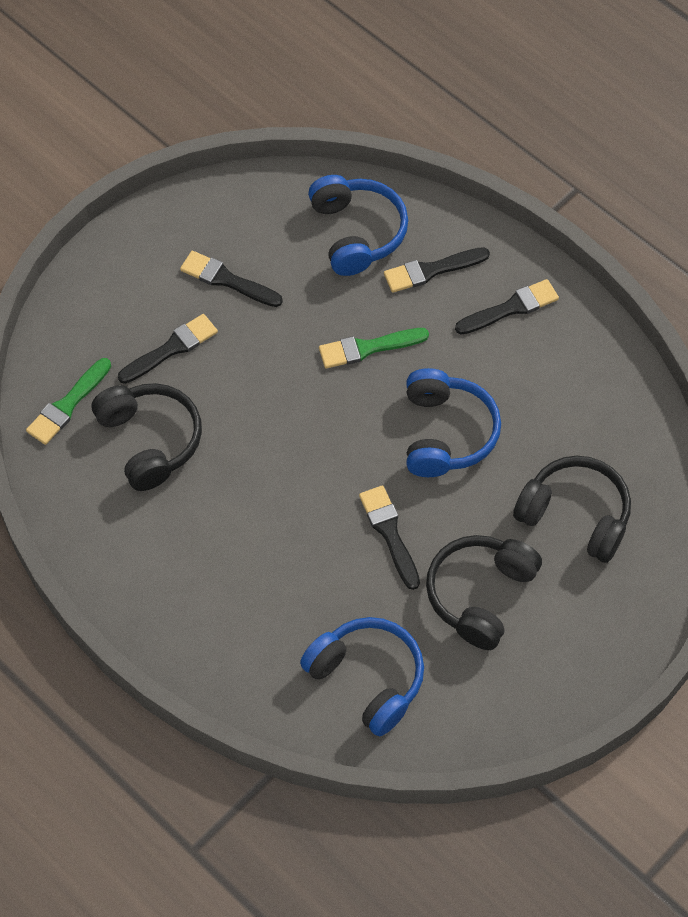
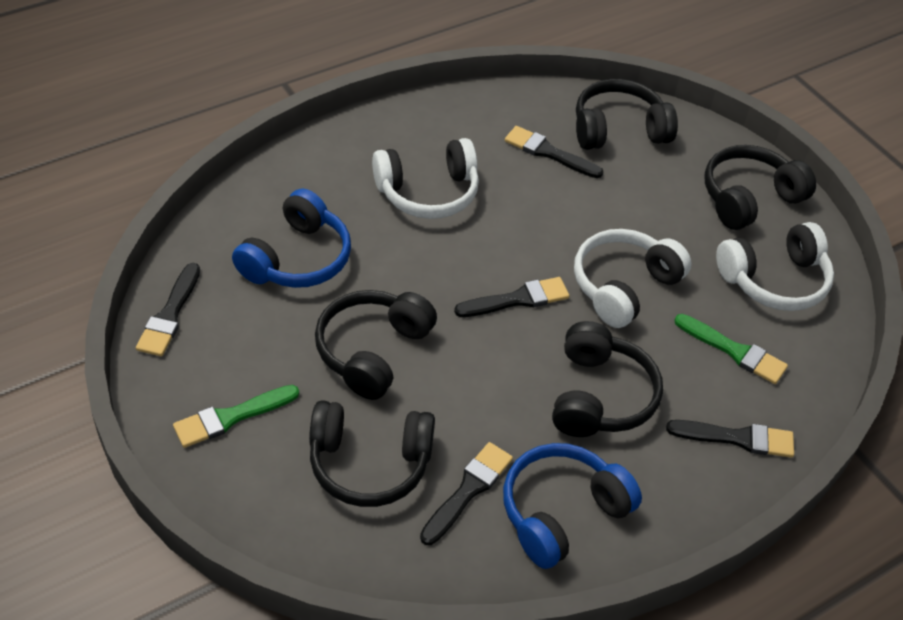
black headphones: [92,383,202,491] [426,535,542,650] [513,456,631,563] = 3 -> [309,400,435,507] [315,290,437,400] [552,321,663,437] [576,79,678,150] [704,145,816,230] = 5
blue headphones: [300,617,424,736] [308,175,408,276] [406,368,501,477] = 3 -> [232,188,351,288] [503,443,642,569] = 2
white headphones: none = 0 -> [372,138,479,219] [574,229,692,328] [716,222,834,311] = 3

